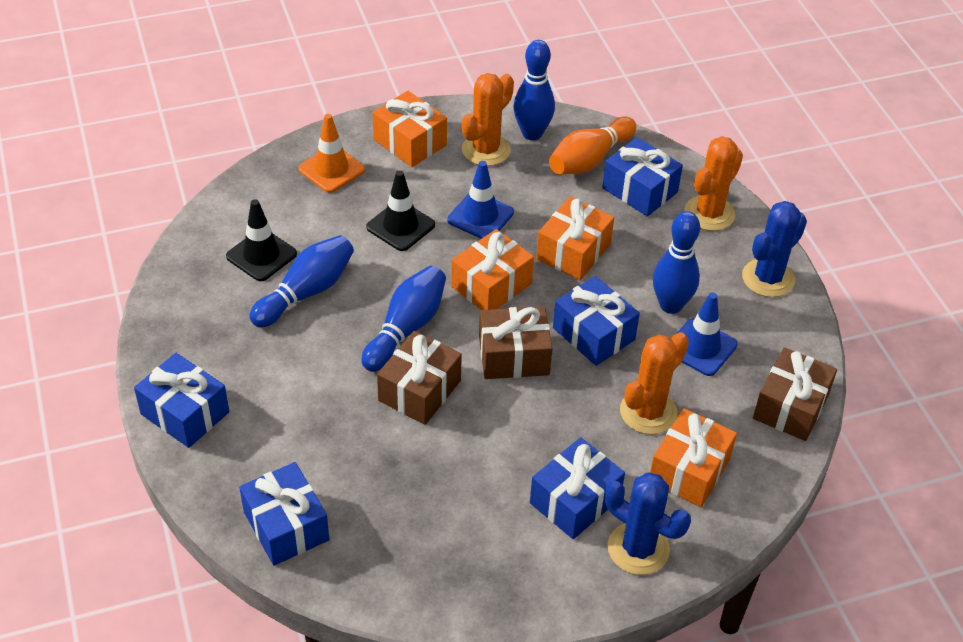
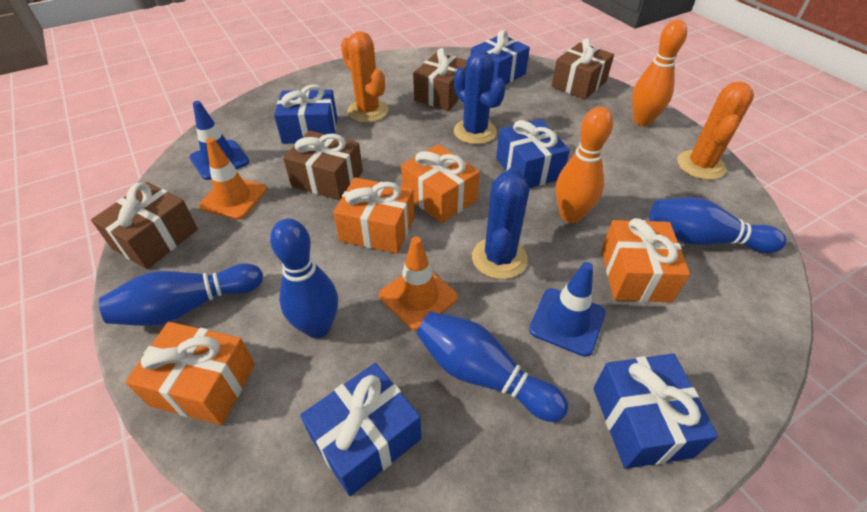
black traffic cone: [226,199,297,281] [366,170,435,251] = 2 -> none = 0
brown gift: [377,331,462,425] [479,306,552,379] [753,347,837,441] = 3 -> [91,182,198,269] [283,130,363,200] [413,48,467,111] [551,38,614,100] = 4
orange bowling pin: [549,116,636,174] = 1 -> [556,107,613,223] [632,20,687,126] = 2
orange cactus: [462,73,514,166] [620,332,689,435] [685,136,743,231] = 3 -> [341,31,389,122] [677,82,754,180] = 2
orange traffic cone: [298,114,365,193] = 1 -> [199,138,267,220] [379,237,458,331] = 2

